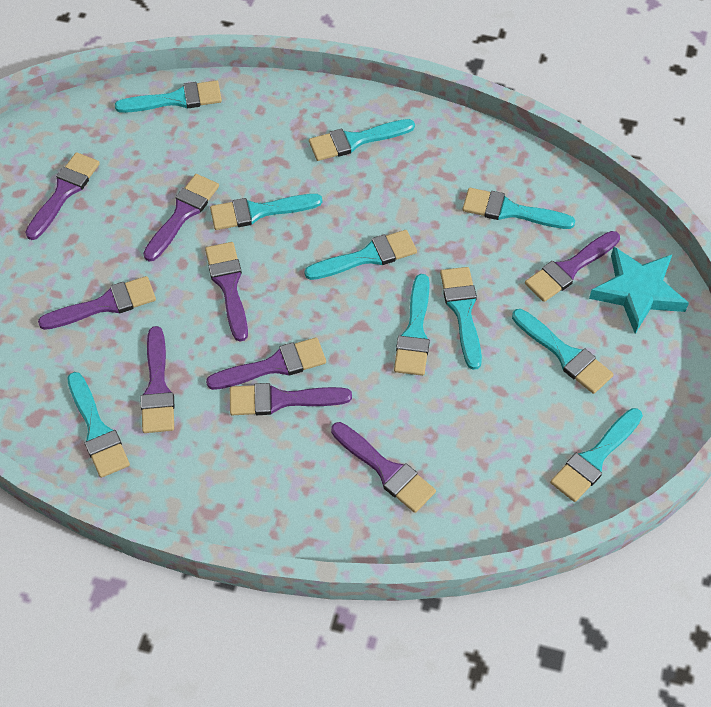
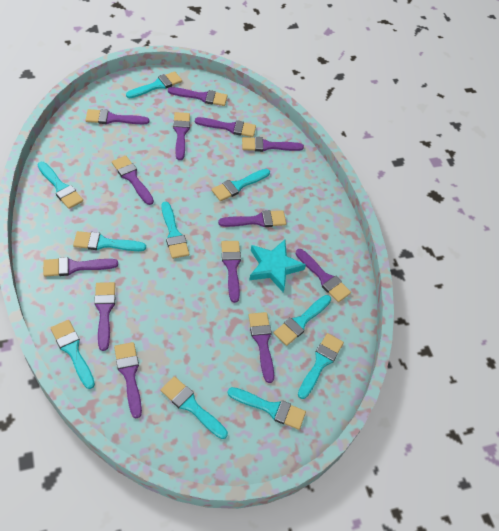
purple brush: [25,152,100,240] [38,276,156,330] [141,326,175,433] [143,174,219,262] [205,242,248,342] [206,337,326,390] [230,383,352,415] [331,422,436,513] [525,231,620,302] = 9 -> [43,257,118,277] [86,109,149,124] [94,282,115,351] [112,156,154,205] [114,342,142,418] [168,87,228,106] [173,112,190,160] [195,117,256,137] [218,210,286,227] [221,241,241,303] [242,137,304,152] [248,312,274,383] [296,249,351,302] = 13

